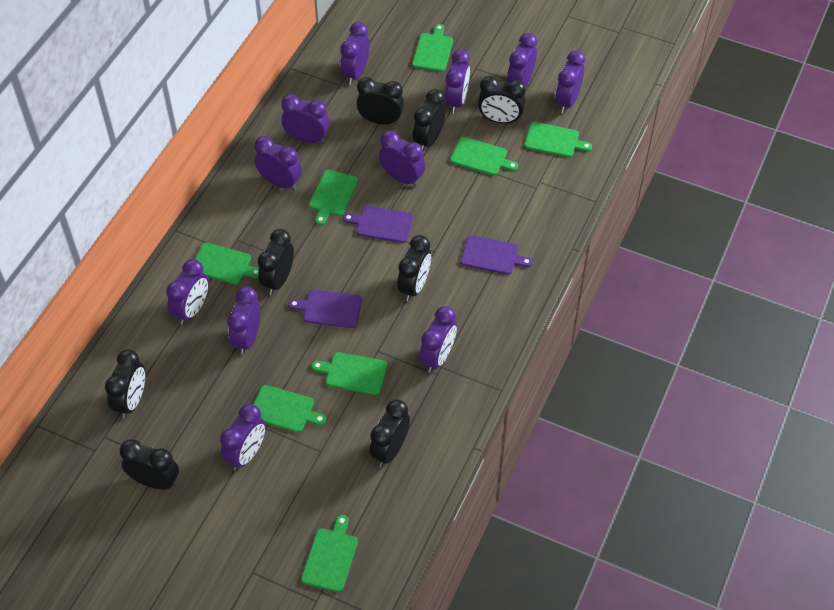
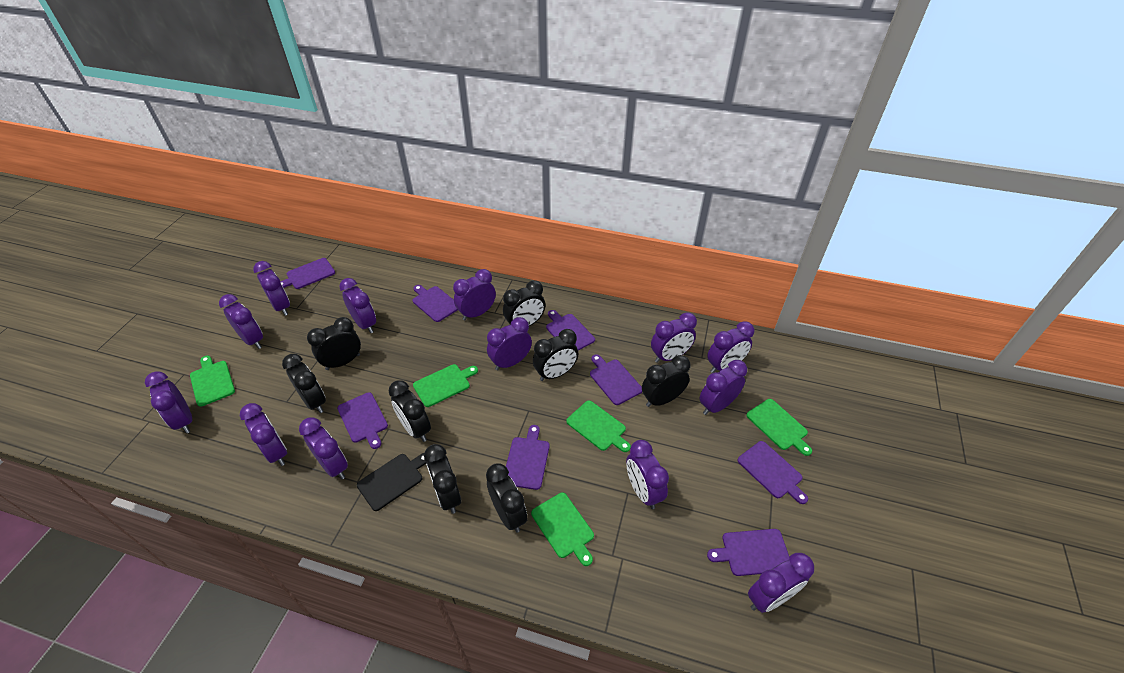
black cutting board: none = 0 -> [357,453,427,511] = 1
green cutting board: [195,243,259,284] [254,385,326,433] [301,515,358,592] [309,170,358,225] [312,352,387,395] [412,24,453,72] [450,137,518,176] [524,122,592,158] = 8 -> [190,356,235,407] [413,364,478,407] [531,493,594,566] [566,401,631,452] [746,399,812,456] = 5
purple clock: [166,259,209,325] [220,404,266,471] [227,286,261,355] [254,136,302,190] [281,94,329,144] [340,22,369,85] [379,131,425,187] [420,306,457,373] [445,50,470,114] [507,33,537,87] [555,51,585,114] = 11 -> [145,371,192,433] [219,294,263,349] [240,403,287,466] [253,261,290,316] [299,417,348,479] [339,278,376,333] [453,269,496,320] [487,317,532,370] [626,440,669,509] [651,312,697,363] [700,360,747,415] [707,321,754,373] [748,553,814,613] = 13
purple cutting board: [289,290,362,328] [343,206,413,243] [461,235,532,275] = 3 -> [280,258,335,289] [337,392,388,449] [412,285,458,322] [506,425,549,490] [546,310,595,350] [590,354,642,405] [707,529,789,576] [737,441,808,504] = 8

